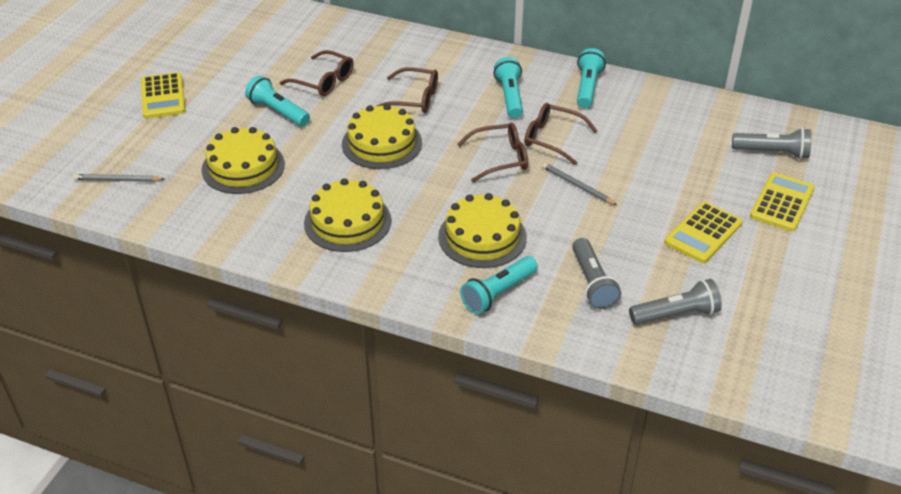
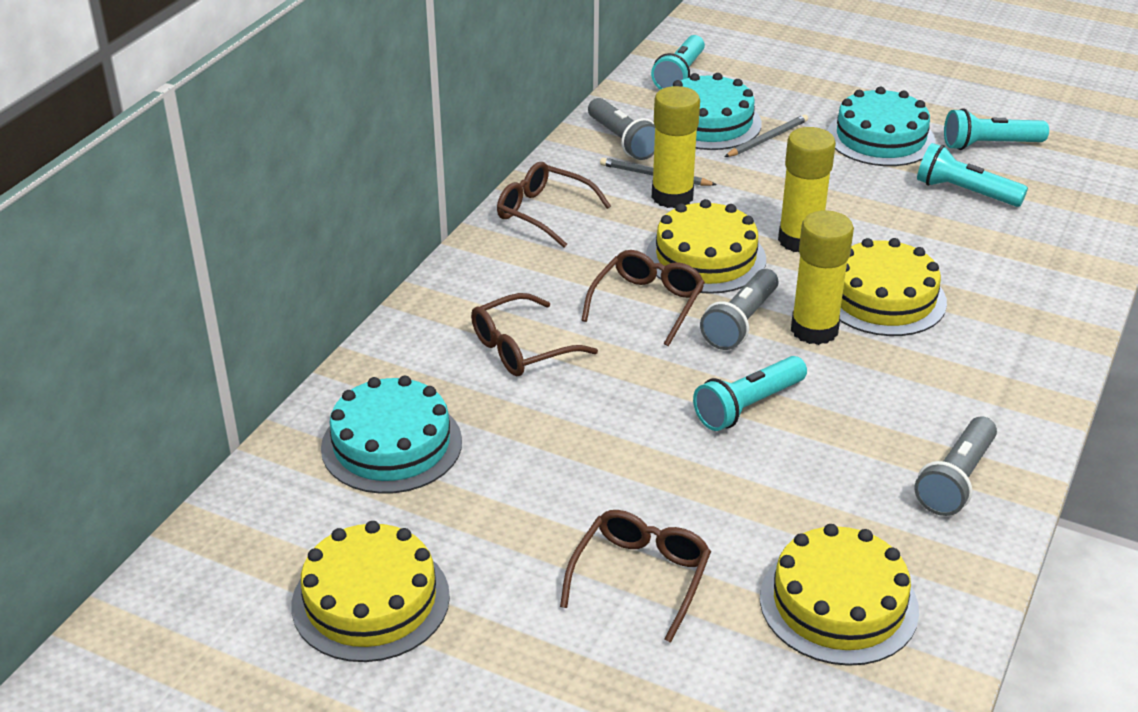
turquoise cake: none = 0 -> [321,376,462,494] [672,73,762,150] [827,87,935,166] = 3
yellow calculator: [141,72,185,118] [665,202,743,263] [750,172,815,232] = 3 -> none = 0
yellow glue stick: none = 0 -> [652,86,700,208] [778,127,836,252] [791,210,854,345] = 3

